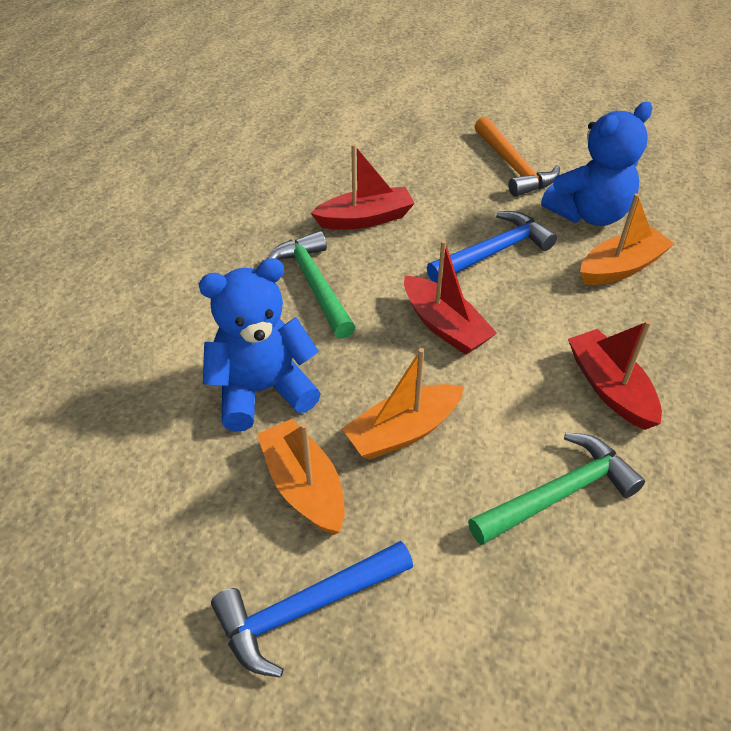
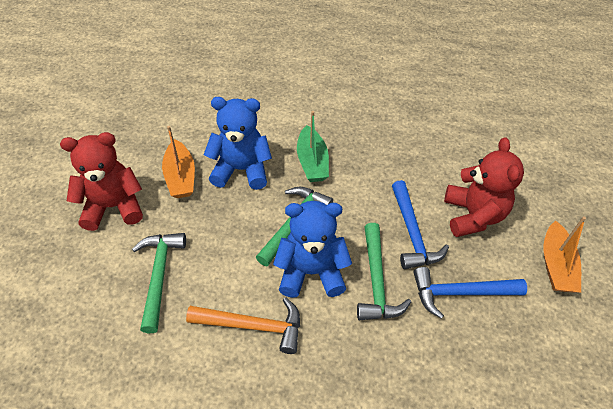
green boat: none = 0 -> [297,111,329,182] = 1
green hammer: [267,231,355,339] [468,433,645,545] = 2 -> [132,233,186,333] [256,187,333,267] [357,223,411,320] = 3
orange boat: [257,419,345,535] [341,348,464,460] [580,193,675,285] = 3 -> [162,126,195,198] [544,216,586,293] = 2
red boat: [311,144,415,230] [404,240,497,355] [568,320,662,430] = 3 -> none = 0
red teddy bear: none = 0 -> [60,132,143,231] [444,138,524,237] = 2

